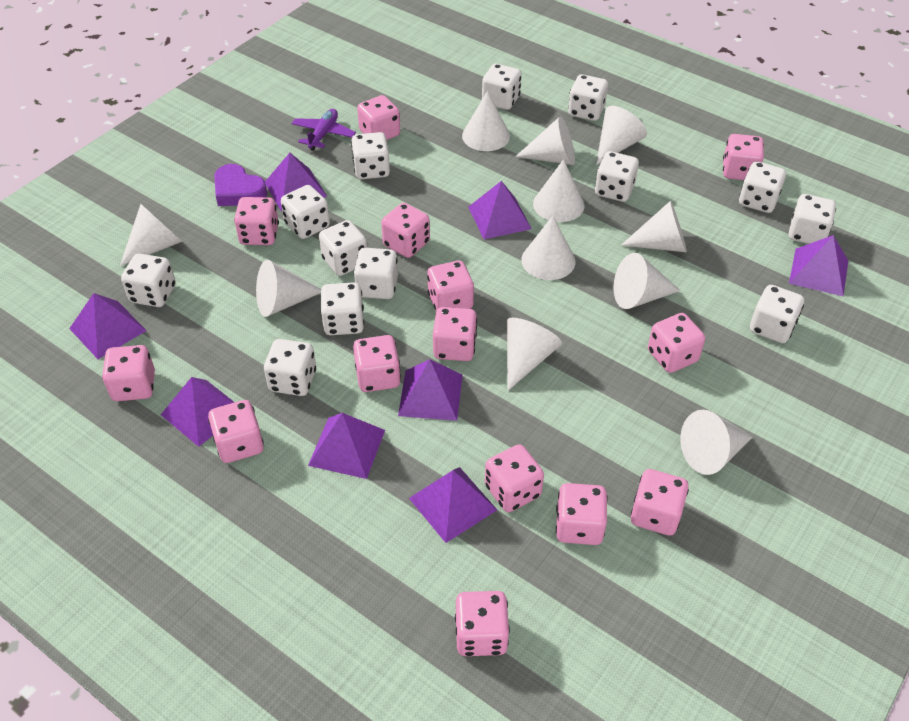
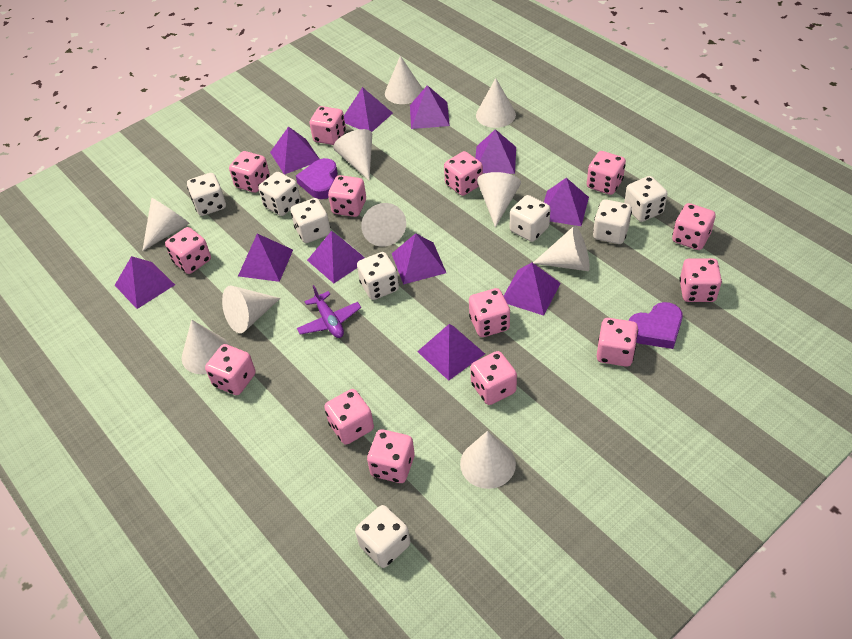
purple heart: [214,164,267,206] = 1 -> [296,158,338,199] [629,302,683,349] = 2
purple pyramid: [69,293,147,359] [161,377,234,447] [265,153,327,211] [308,413,385,479] [398,359,463,421] [409,467,497,543] [468,181,532,239] [789,235,848,296] = 8 -> [115,256,175,309] [238,234,293,282] [270,126,319,175] [307,231,365,283] [344,87,393,132] [392,233,446,285] [410,85,450,129] [417,324,485,381] [475,129,516,174] [504,263,560,316] [544,178,589,226] = 11
white cone: [120,204,183,266] [256,260,321,317] [462,91,510,151] [507,318,562,391] [515,116,575,165] [521,216,575,280] [533,159,584,222] [596,106,647,165] [614,253,681,309] [621,201,687,252] [680,410,752,475] = 11 -> [142,198,190,251] [182,320,229,374] [222,286,280,333] [333,129,372,181] [361,203,406,247] [385,56,423,104] [460,431,516,489] [476,78,516,128] [477,172,521,228] [533,225,590,271] = 10
white dice: [121,253,176,307] [264,339,316,396] [281,185,330,239] [319,220,367,276] [320,282,364,335] [351,132,390,179] [354,248,398,299] [482,64,521,110] [568,74,608,121] [595,151,639,202] [739,161,786,213] [750,285,804,343] [789,194,836,244] = 13 -> [187,173,226,216] [258,172,301,216] [291,198,331,243] [355,505,410,568] [357,252,399,300] [510,195,551,242] [593,199,632,244] [624,176,668,222] = 8

